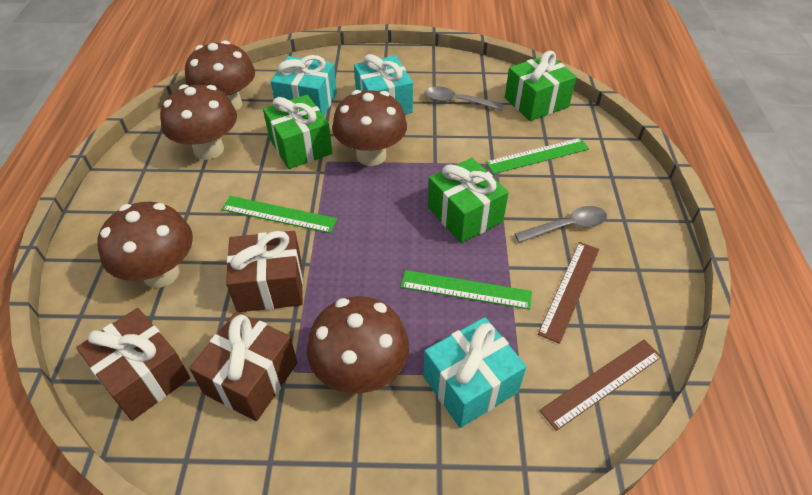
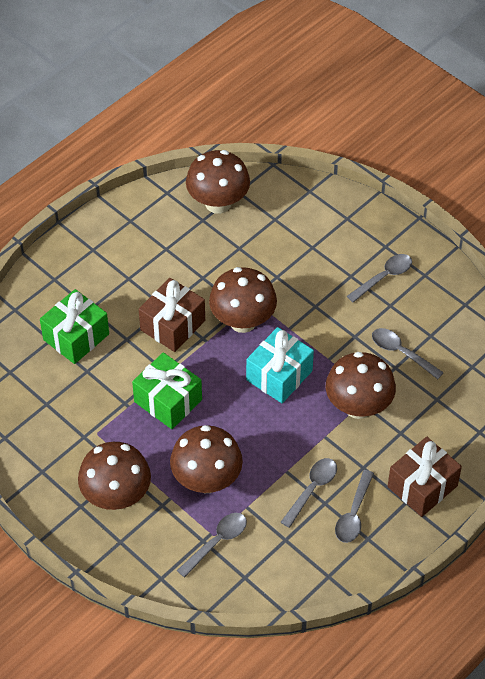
brown gift: [76,308,190,421] [189,311,298,421] [226,231,303,312] = 3 -> [139,278,205,352] [388,437,462,517] = 2
brown ruler: [538,242,599,344] [539,340,662,431] = 2 -> none = 0
green gift: [263,95,332,169] [428,158,509,243] [505,51,577,121] = 3 -> [40,289,109,364] [132,352,202,429] = 2
green ruler: [221,196,337,233] [401,270,532,310] [486,138,589,174] = 3 -> none = 0
grey spoon: [425,86,504,111] [514,206,607,243] = 2 -> [177,513,247,578] [281,458,337,528] [335,470,374,543] [347,254,412,303] [372,328,444,379] = 5
turquoise gift: [271,55,337,116] [354,54,413,114] [423,317,527,428] = 3 -> [246,327,314,403] = 1

